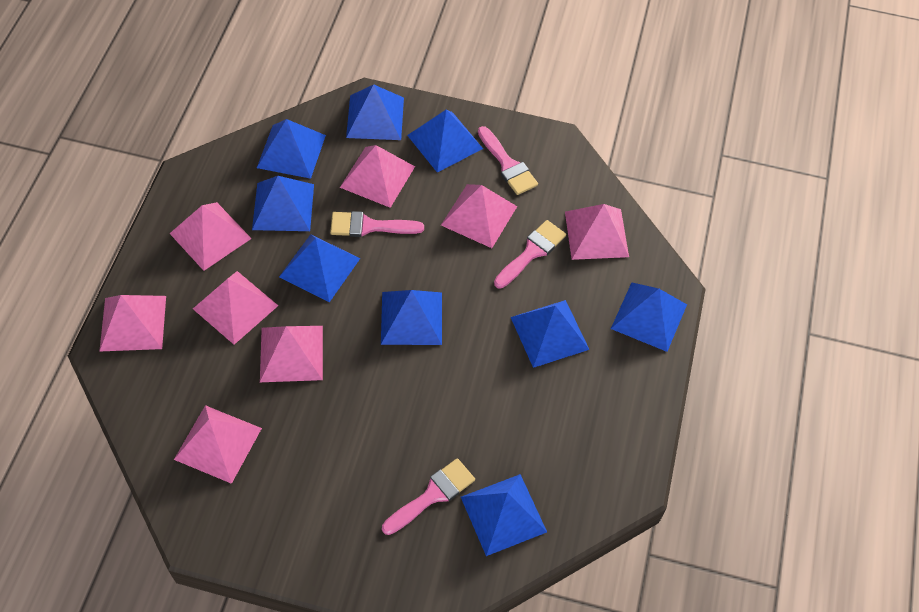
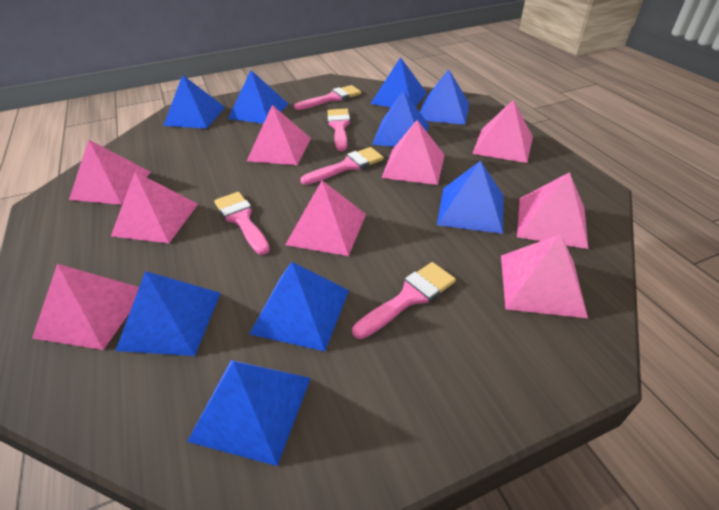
pink brush: [330,211,424,237] [382,458,475,535] [478,126,538,195] [494,220,566,289] = 4 -> [214,192,270,255] [294,85,361,110] [300,147,384,185] [327,108,350,151] [352,262,456,339] = 5
pink pyramid: [99,295,166,352] [169,202,252,271] [174,405,262,484] [193,271,278,345] [260,326,323,382] [340,145,415,208] [441,184,517,248] [565,204,629,260] = 8 -> [32,264,139,350] [69,140,151,205] [111,172,198,243] [247,105,311,165] [285,181,366,256] [382,120,445,185] [472,100,533,163] [501,234,588,318] [517,172,588,249] = 9

